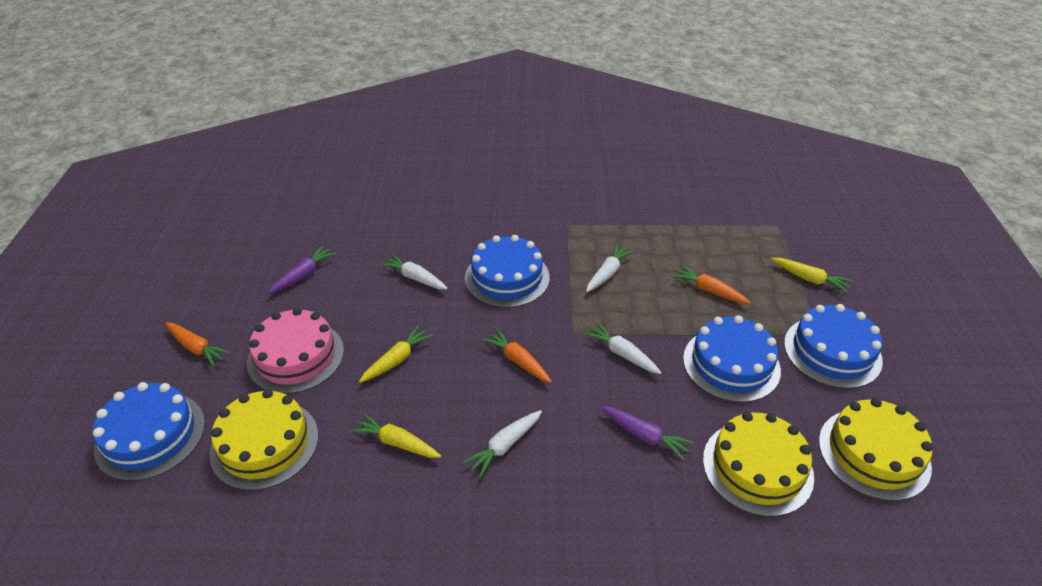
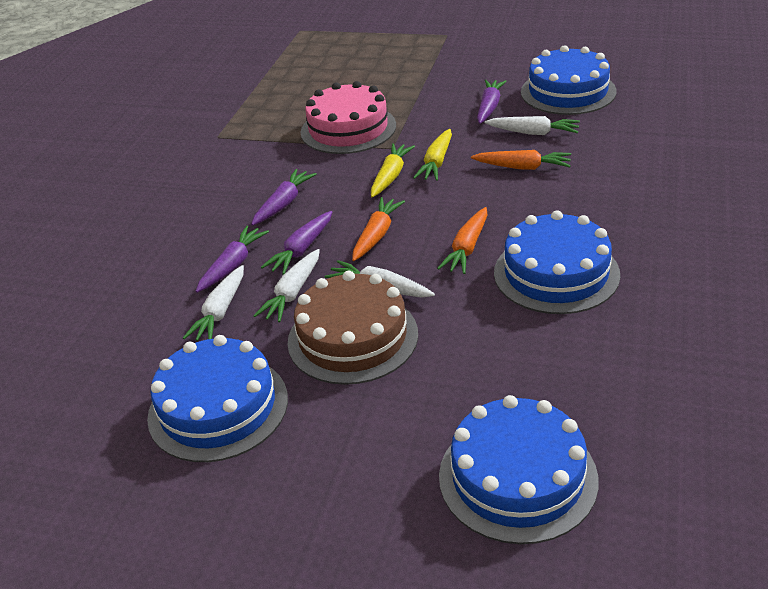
brown cake: none = 0 -> [287,271,418,385] = 1
purple carrot: [269,246,336,293] [601,406,694,461] = 2 -> [196,226,269,293] [251,169,317,225] [261,211,332,275] [477,80,507,124] = 4
yellow cake: [209,389,318,491] [703,412,814,517] [819,398,933,501] = 3 -> none = 0
yellow carrot: [350,413,441,458] [359,326,433,383] [771,258,853,293] = 3 -> [371,143,415,198] [413,129,452,181] = 2

